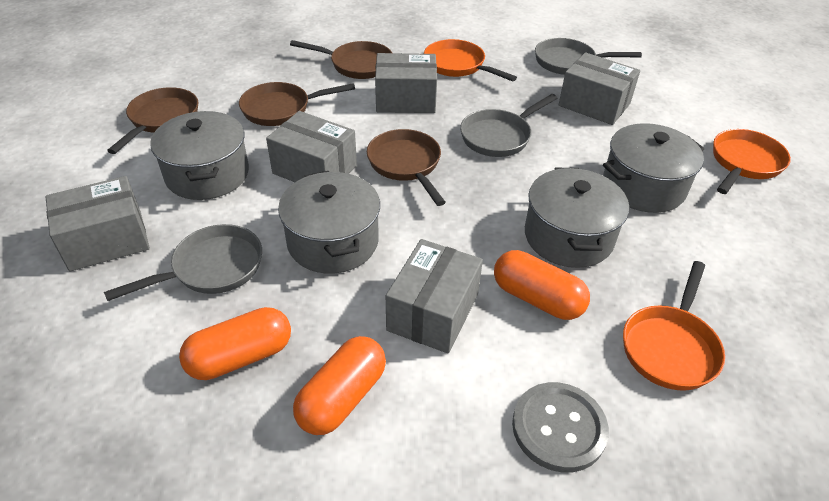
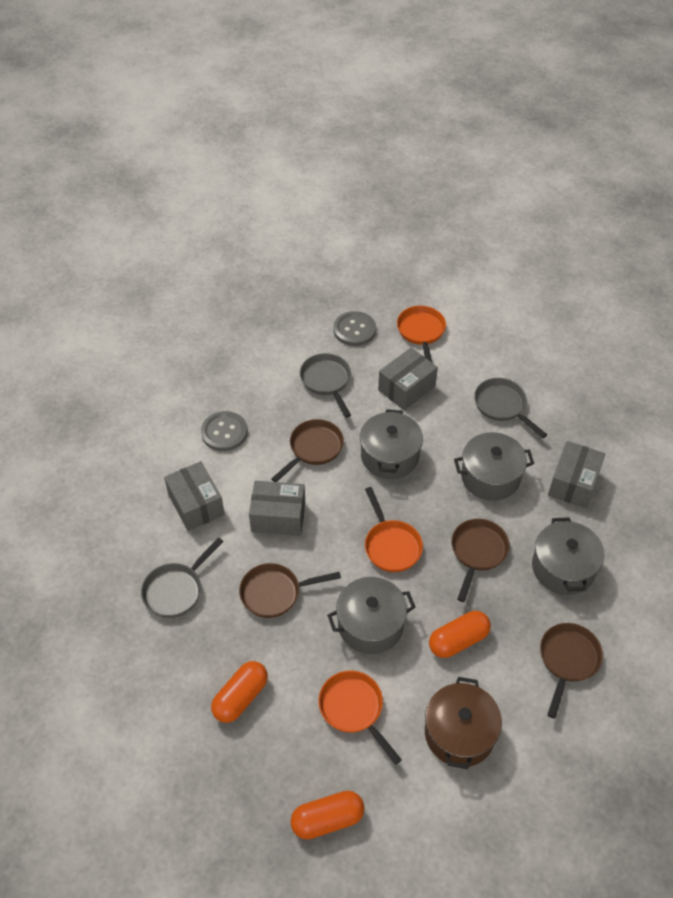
brown pot: none = 0 -> [425,677,502,769] = 1
grey box: [45,176,150,271] [266,111,357,182] [375,53,437,113] [386,239,483,354] [559,52,640,125] = 5 -> [164,461,225,531] [249,481,305,536] [378,347,438,411] [548,441,605,508] = 4
grey button: [512,382,609,473] = 1 -> [201,411,248,451] [333,311,376,346] = 2

